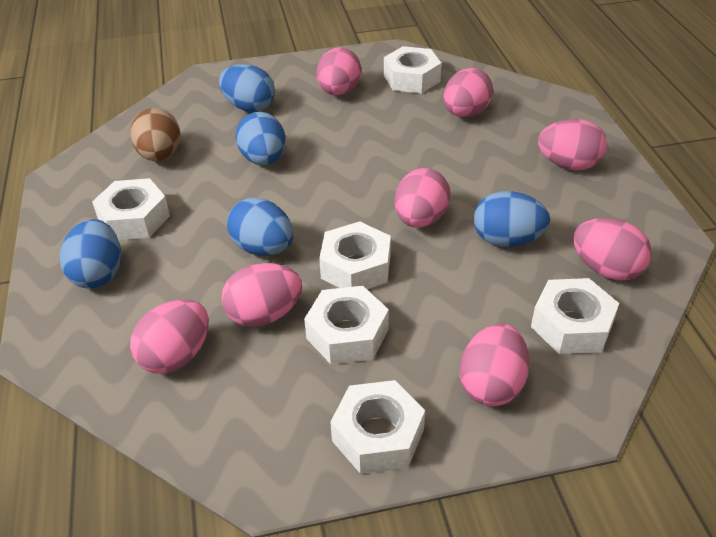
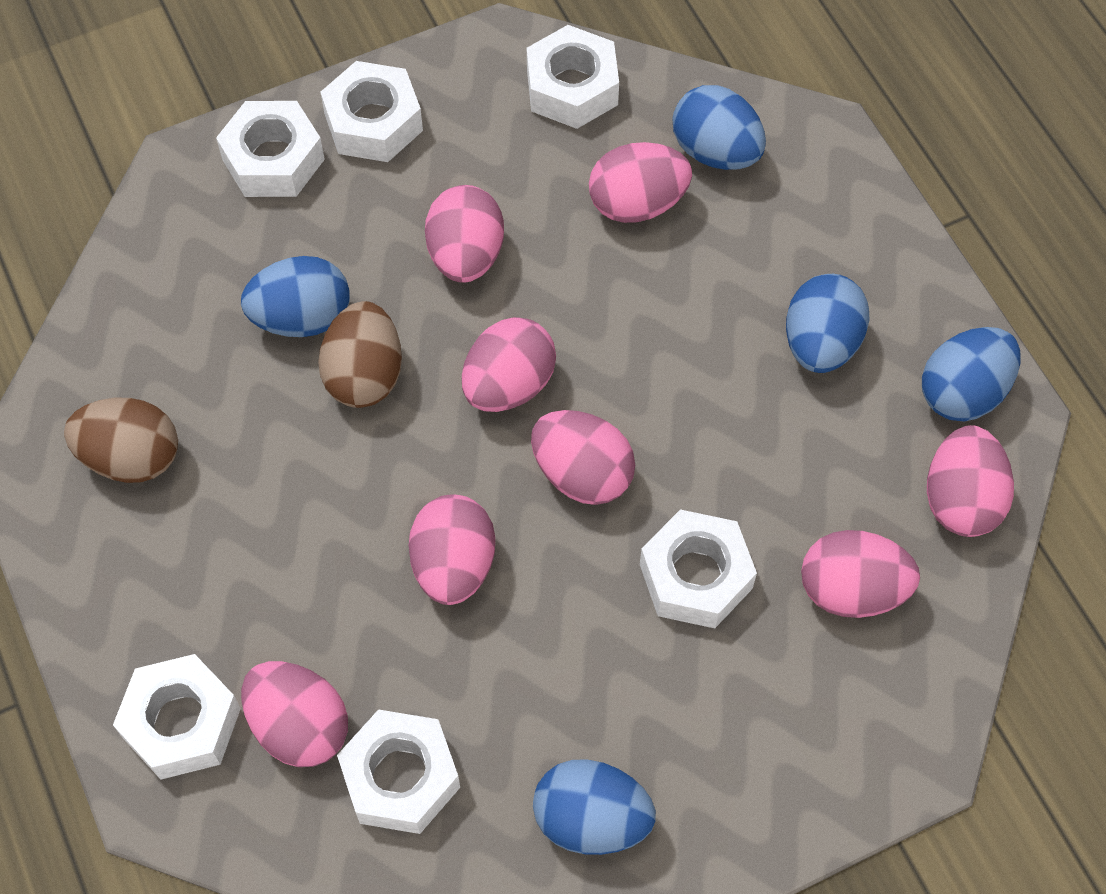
brown egg: [130,108,180,161] = 1 -> [64,398,178,483] [318,301,402,408] = 2

